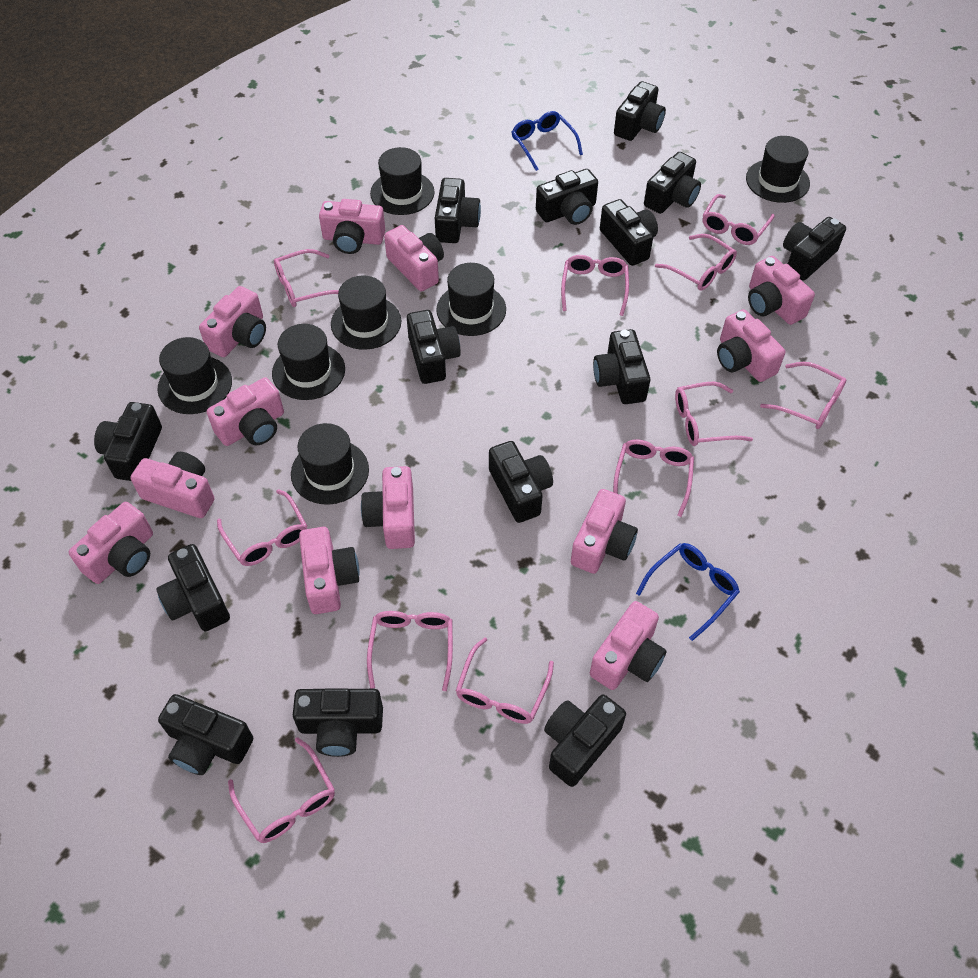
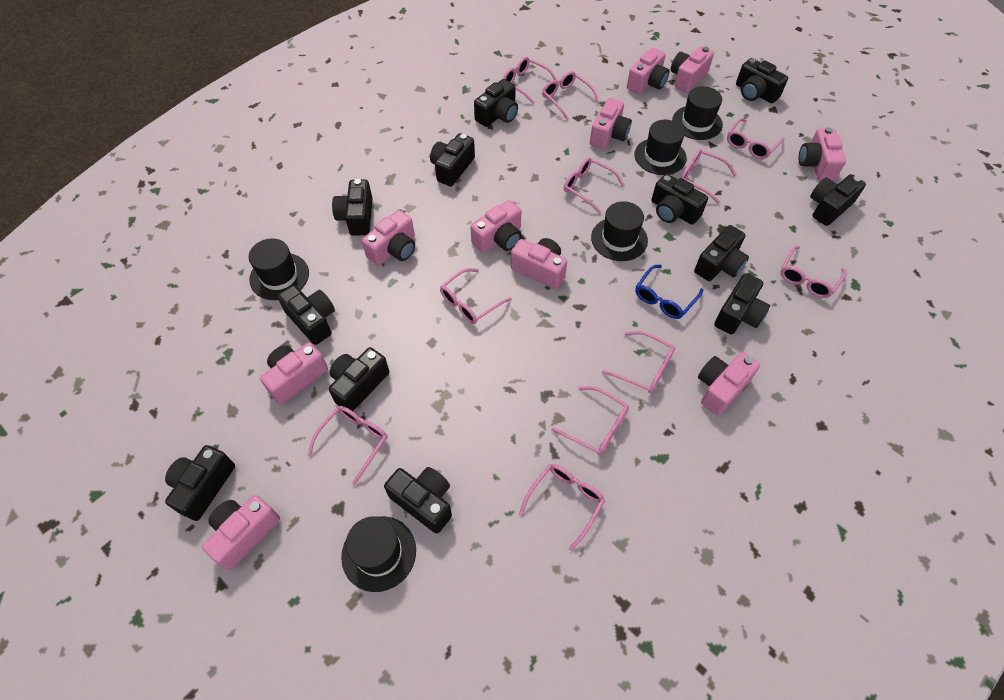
black camera: [94,402,162,481] [156,544,230,631] [158,694,253,775] [293,688,383,757] [407,310,461,384] [435,178,481,243] [489,441,553,523] [536,169,598,225] [544,695,626,787] [593,329,650,404] [600,199,658,266] [614,81,666,141] [644,152,701,214] [783,217,846,280] = 14 -> [165,445,235,521] [277,285,335,345] [329,347,389,411] [332,179,373,236] [384,467,452,533] [430,133,475,187] [474,79,518,127] [651,174,708,225] [694,225,749,281] [714,273,770,335] [736,58,788,103] [810,174,866,226] = 12
black hat: [157,337,232,414] [272,324,345,400] [291,423,369,505] [331,276,401,350] [370,147,435,215] [436,263,506,336] [746,136,810,203] = 7 -> [249,238,309,300] [341,516,416,592] [591,201,648,261] [634,120,687,175] [672,86,723,140] = 5
blue glasses: [512,111,583,171] [636,543,740,641] = 2 -> [635,265,703,319] = 1
pink camera: [69,502,153,584] [131,452,214,518] [199,286,266,357] [207,377,284,446] [299,527,360,614] [319,199,385,254] [361,466,415,549] [384,225,444,291] [571,489,638,574] [590,601,667,690] [717,309,785,382] [748,256,815,325] = 12 -> [202,495,280,570] [260,342,328,404] [362,210,415,266] [470,200,521,253] [511,238,567,289] [590,98,632,149] [627,48,670,94] [671,46,714,93] [698,352,760,415] [799,127,846,181] = 10

